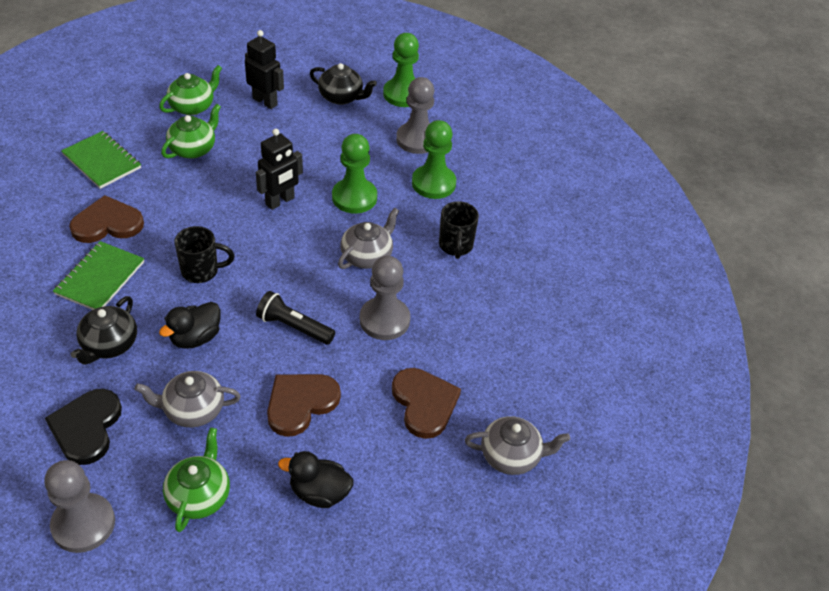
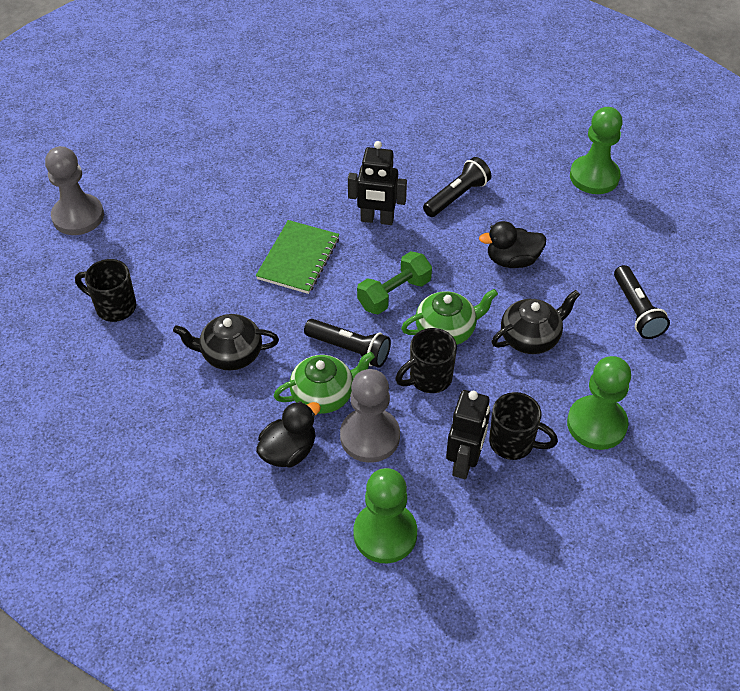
black flashlight: [256,291,335,345] = 1 -> [304,319,391,368] [423,157,491,217] [614,265,670,339] = 3
black heart: [45,389,122,465] = 1 -> none = 0
black mug: [175,226,235,283] [439,201,479,259] = 2 -> [75,259,136,322] [395,328,457,393] [489,392,558,460] = 3
brown heart: [69,195,144,243] [267,374,341,437] [392,368,461,439] = 3 -> none = 0
green dumbbell: none = 0 -> [357,251,432,315] = 1
green notebook: [53,241,144,310] [61,131,141,189] = 2 -> [256,220,339,294] = 1
green teapot: [159,65,222,115] [161,104,221,159] [163,428,230,532] = 3 -> [274,352,375,414] [401,289,498,345] = 2
grey pawn: [44,460,115,553] [360,256,410,340] [396,77,434,154] = 3 -> [45,146,104,235] [340,369,400,463] = 2
grey teapot: [135,371,241,428] [338,208,399,269] [465,416,570,475] = 3 -> none = 0

